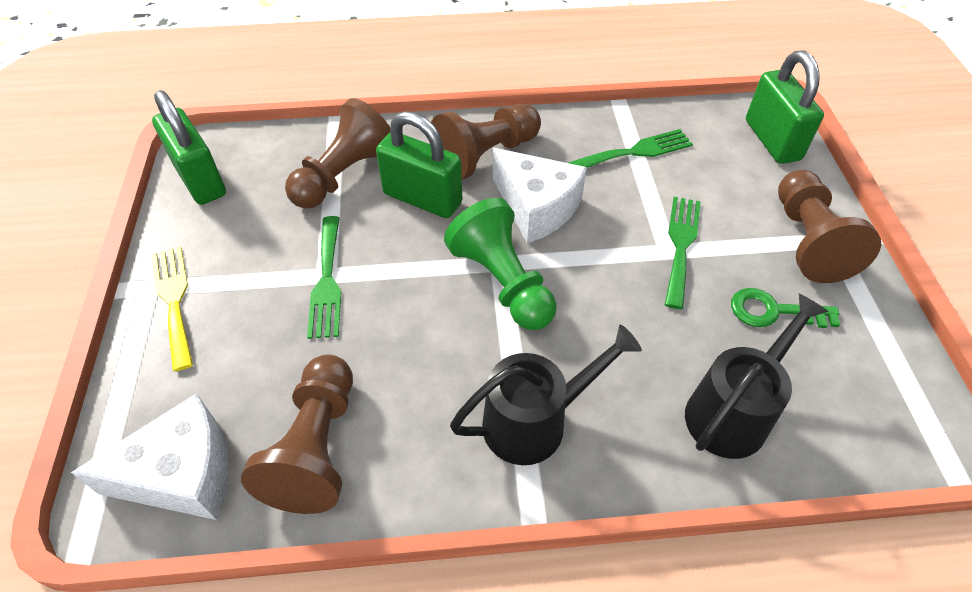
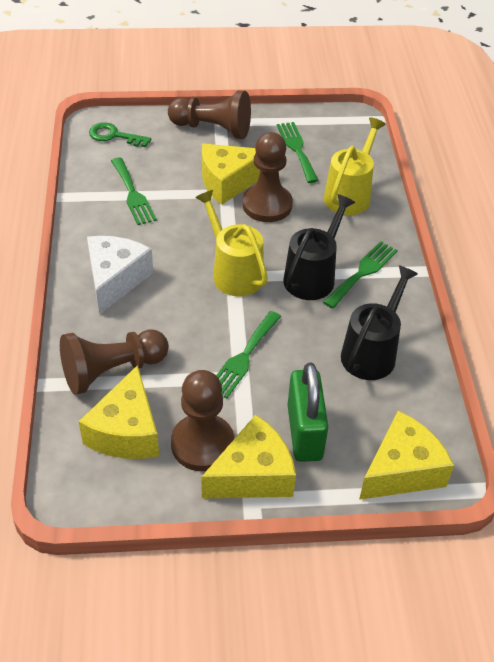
green fork: [307,216,341,339] [568,129,693,168] [665,197,701,309] = 3 -> [111,157,157,225] [216,311,281,399] [277,122,319,183] [323,241,398,309] = 4
green padlock: [152,90,226,205] [376,111,463,218] [746,50,824,164] = 3 -> [288,363,328,462] = 1
green pawn: [444,198,556,330] = 1 -> none = 0
white cheese: [71,393,229,520] [493,148,587,243] = 2 -> [87,236,153,315] = 1
yellow cheese: none = 0 -> [79,365,159,459] [201,415,296,498] [202,144,260,205] [359,411,454,500] = 4
yellow fork: [152,246,193,371] = 1 -> none = 0
yellow watering can: none = 0 -> [195,190,268,296] [324,117,386,215] = 2

